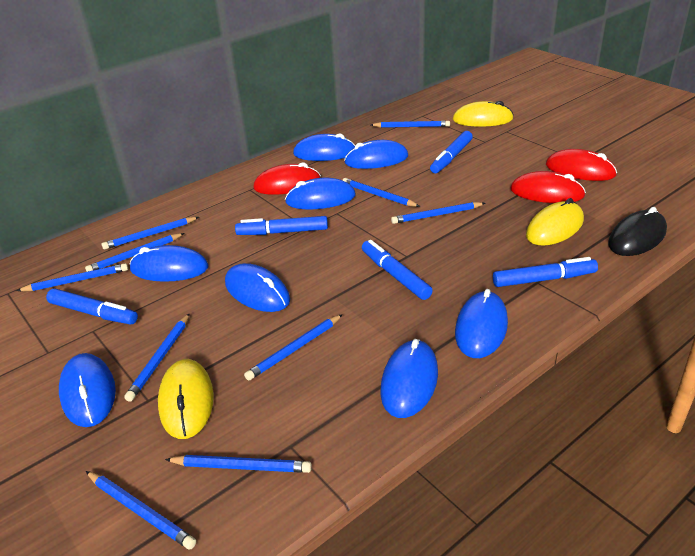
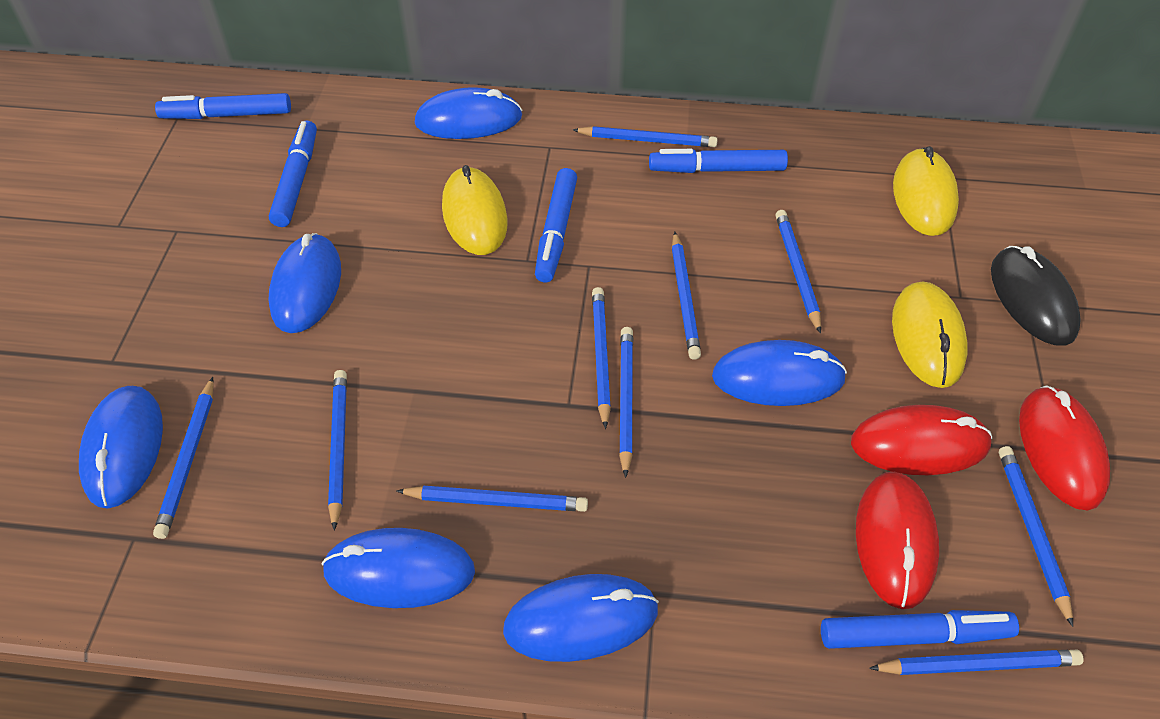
blue mouse: [59,353,116,427] [130,245,208,282] [225,263,290,312] [285,178,356,209] [293,133,355,161] [344,140,408,169] [380,339,438,418] [455,289,508,358] = 8 -> [79,386,163,509] [269,233,341,333] [321,528,475,608] [414,87,522,139] [503,574,659,662] [712,340,847,406] = 6

